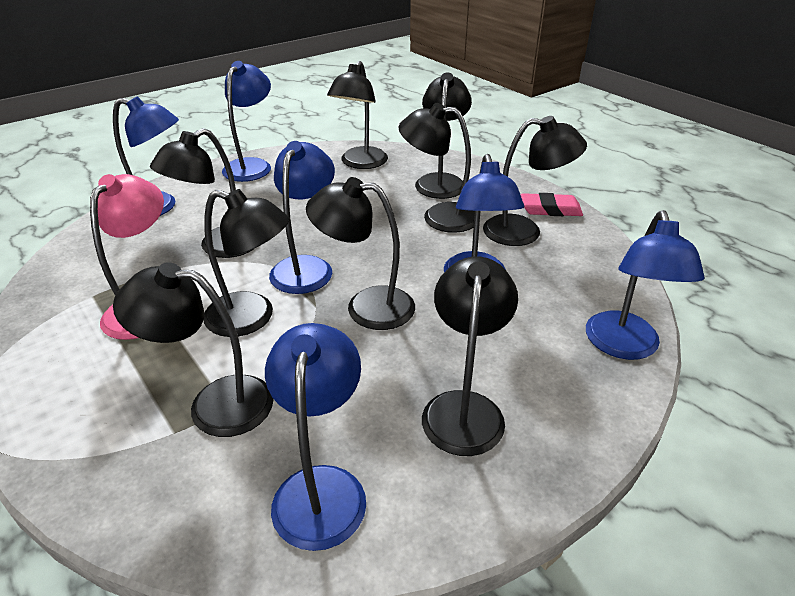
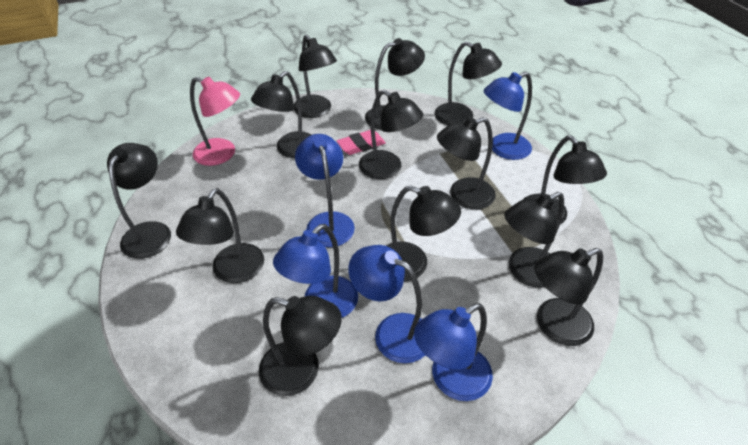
black lamp: [113,262,274,437] [150,128,254,258] [203,189,289,337] [306,177,415,330] [327,61,388,169] [398,103,475,233] [415,73,472,199] [422,257,518,456] [483,116,587,246] = 9 -> [107,143,171,259] [176,188,264,283] [251,71,312,158] [259,296,342,396] [294,35,337,118] [359,90,423,179] [365,38,425,129] [386,185,461,282] [434,42,502,125] [437,117,496,209] [504,192,564,288] [524,136,607,224] [534,248,603,346] = 13
blue lamp: [113,96,179,216] [222,61,271,182] [265,323,366,551] [269,141,335,294] [444,154,524,272] [586,210,705,360] = 6 -> [273,224,358,318] [295,134,355,247] [348,245,425,363] [414,303,493,401] [483,72,532,160] = 5

